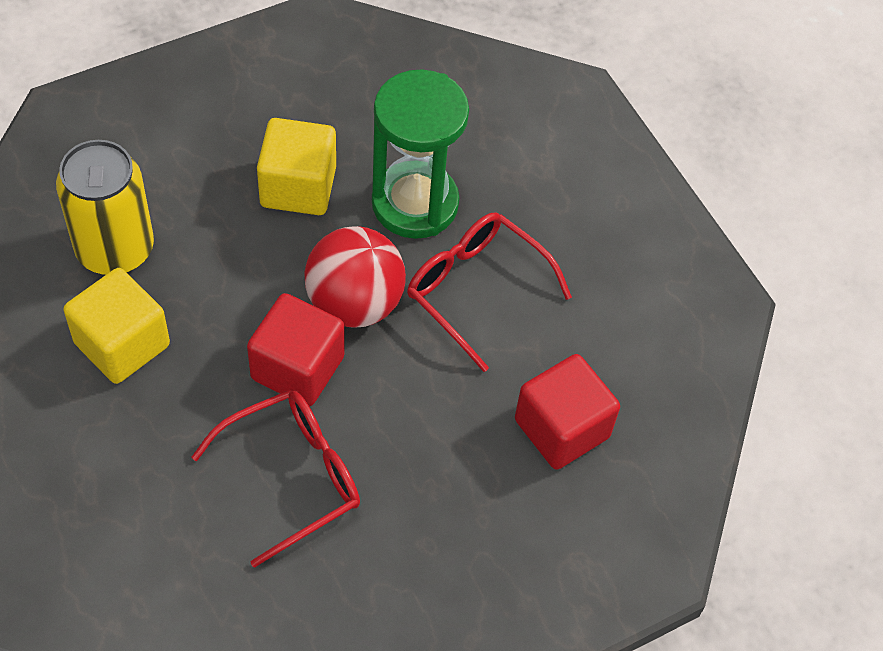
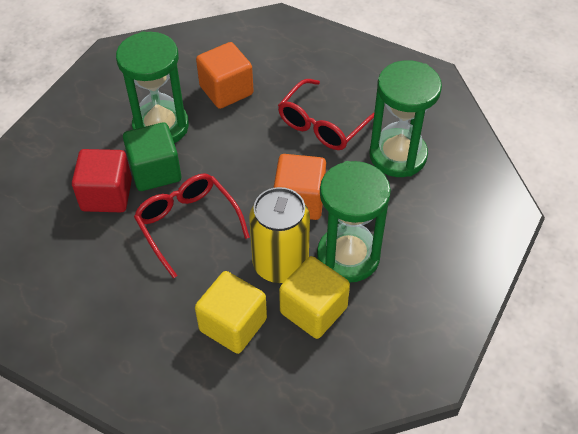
green cube: none = 0 -> [123,122,181,191] = 1
green hourglass: [372,69,469,239] = 1 -> [116,31,189,143] [317,161,391,283] [369,60,442,177] = 3
orange cube: none = 0 -> [196,42,254,109] [273,154,326,220] = 2
red ball: [304,226,406,328] = 1 -> none = 0
red cube: [247,293,345,406] [515,354,620,470] = 2 -> [72,149,132,212] = 1

